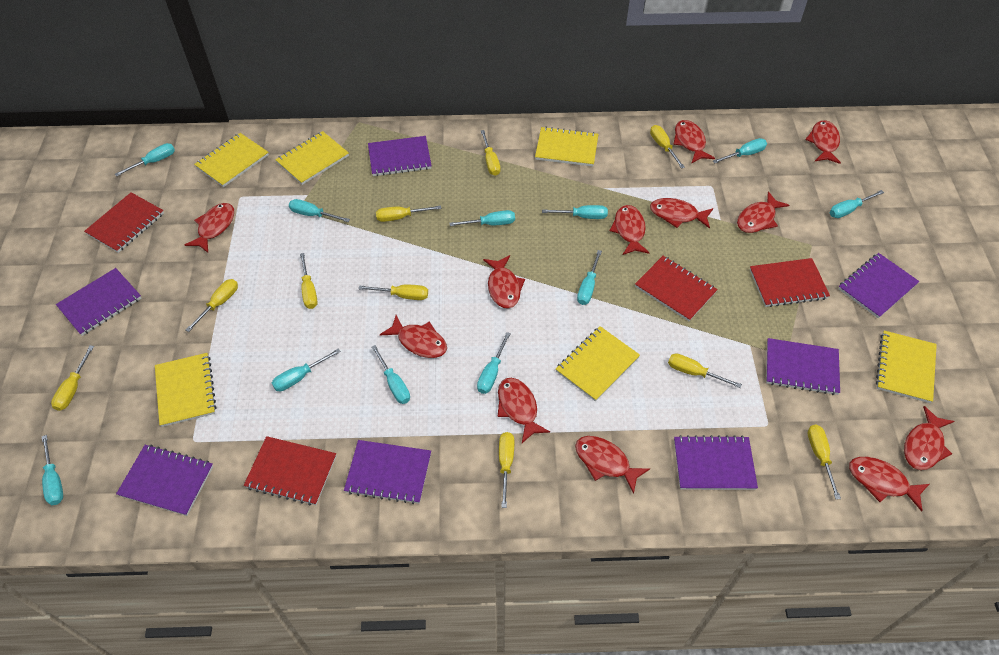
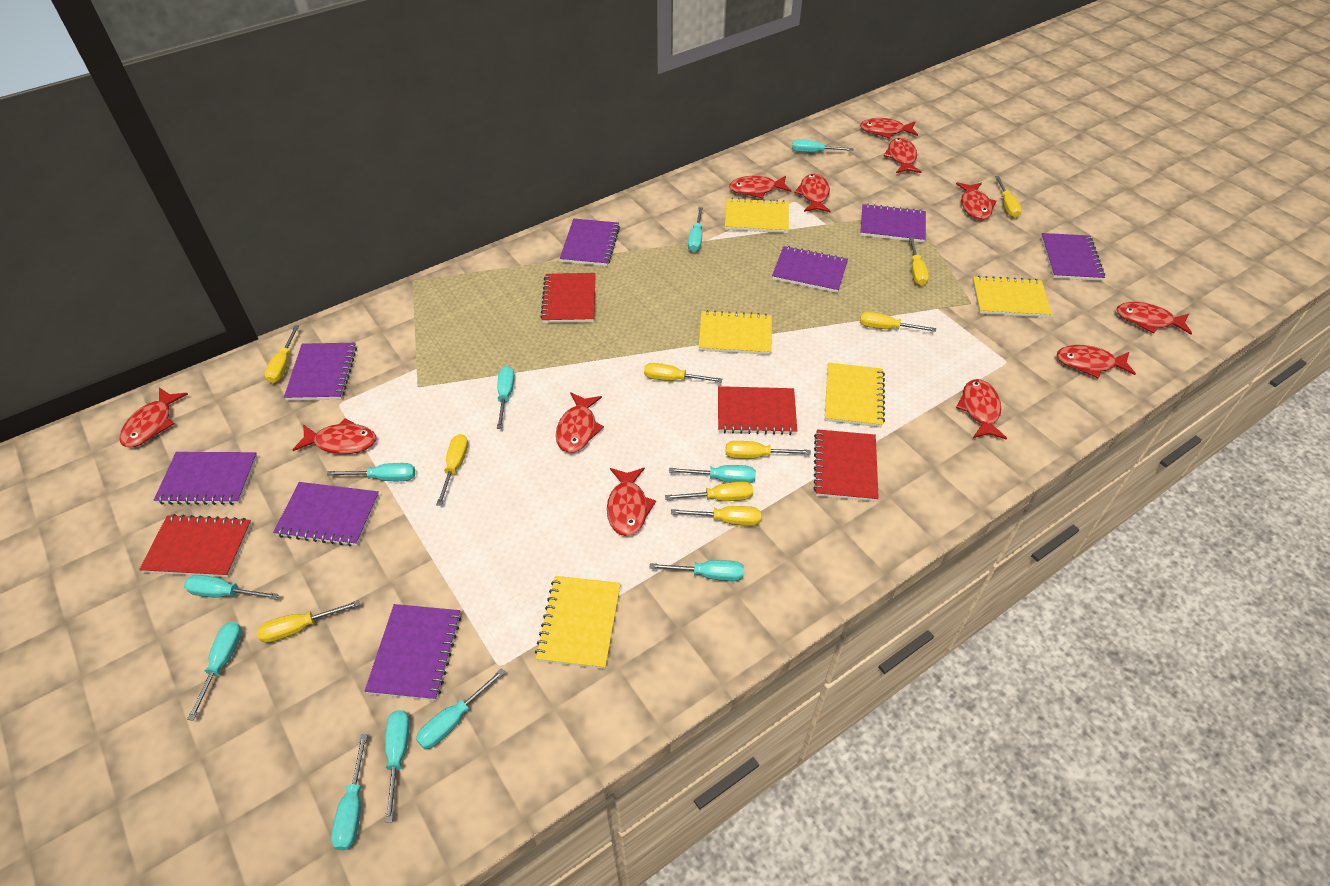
purple notebook: [56,268,142,336] [116,445,213,516] [344,440,431,504] [368,136,432,176] [674,435,758,490] [766,338,840,395] [838,253,919,318] = 7 -> [154,452,258,505] [273,482,379,546] [284,343,357,400] [365,604,461,701] [560,219,620,266] [772,246,848,293] [860,204,926,243] [1041,233,1105,281] = 8
yellow notebook: [155,353,217,427] [194,133,269,187] [275,131,349,185] [535,127,598,166] [556,326,640,402] [876,331,937,403] = 6 -> [535,576,621,669] [698,310,772,355] [725,197,789,233] [825,362,885,427] [972,276,1051,318] = 5

